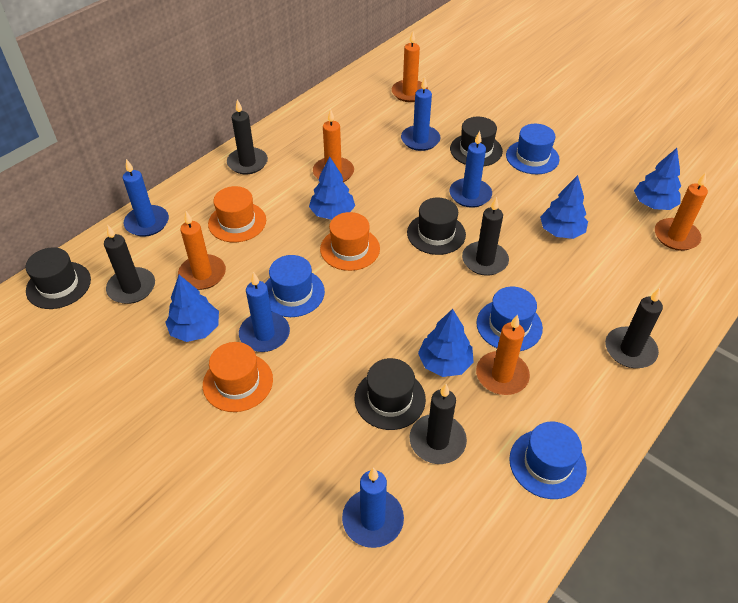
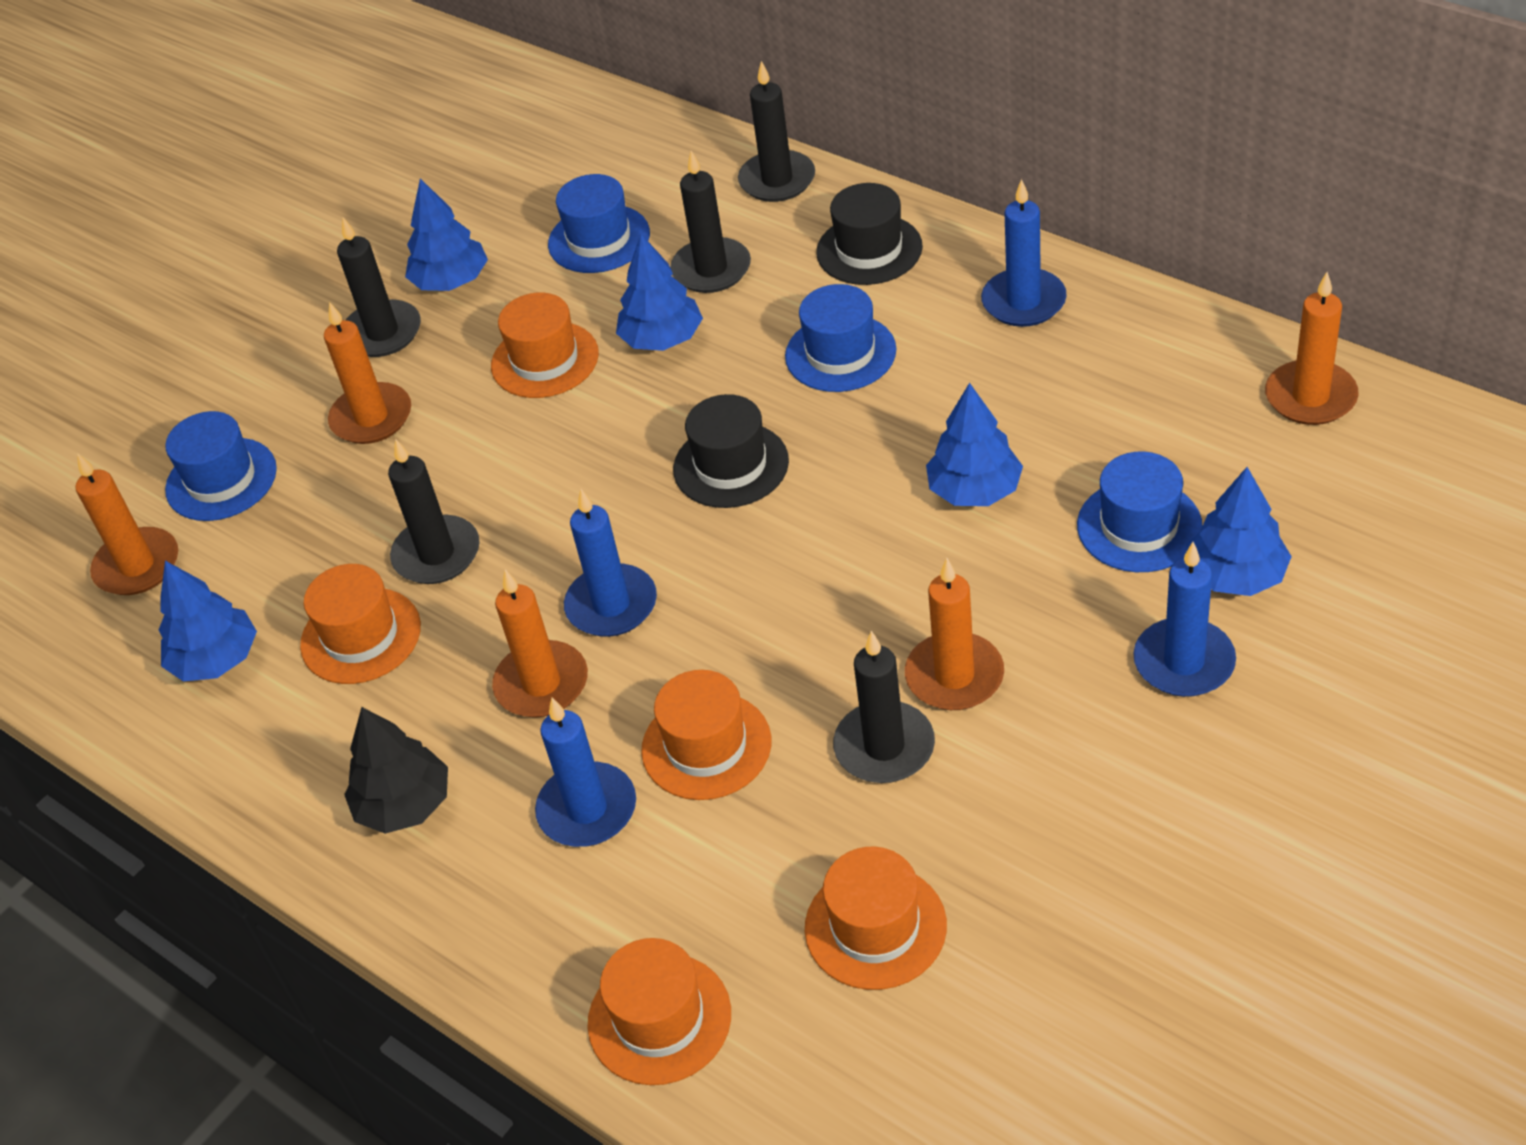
black hat: [26,247,91,309] [355,358,426,430] [407,198,466,255] [450,117,503,166] = 4 -> [673,394,789,508] [816,183,923,285] = 2
black tree: none = 0 -> [344,707,448,834] = 1
blue candle: [123,159,169,237] [239,272,290,352] [342,468,404,548] [401,77,440,151] [449,131,492,208] = 5 -> [535,698,636,847] [564,489,657,637] [981,179,1067,327] [1133,542,1236,697] = 4
orange hat: [203,342,273,412] [208,186,266,242] [320,212,380,271] = 3 -> [300,564,421,684] [491,292,599,398] [587,938,731,1085] [641,670,771,800] [805,847,947,990] = 5

